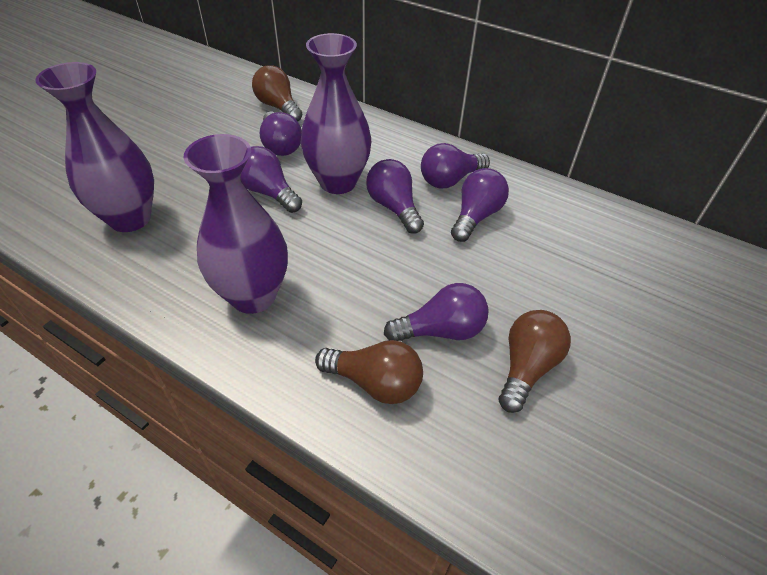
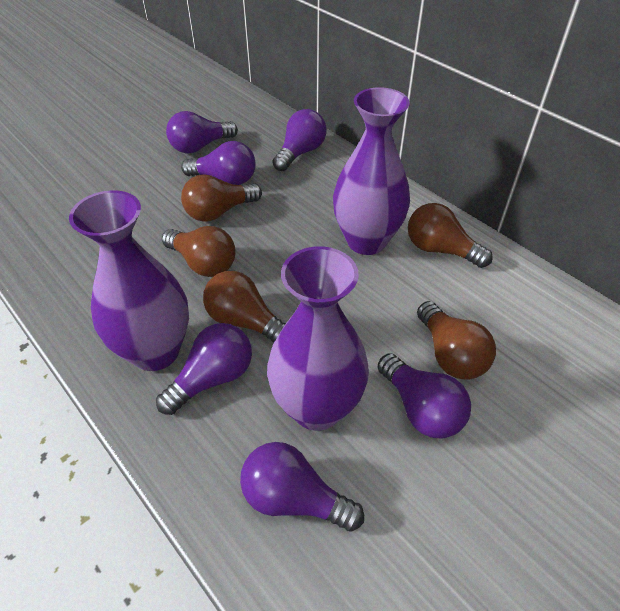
brown light bulb: [252,65,302,121] [315,340,423,404] [499,310,571,413] = 3 -> [162,226,236,277] [181,174,262,222] [203,271,286,342] [408,203,493,268] [417,301,496,380] = 5

